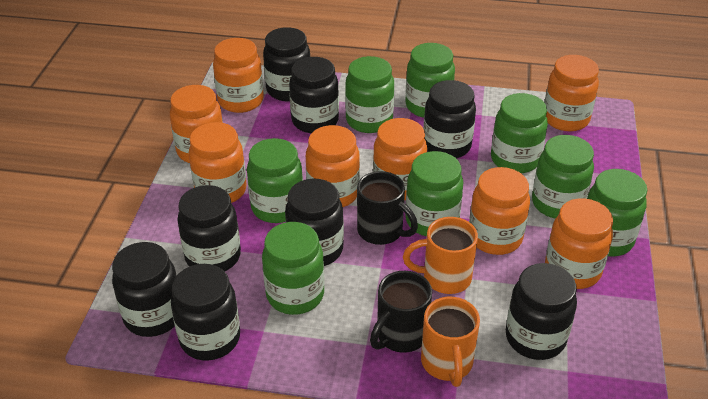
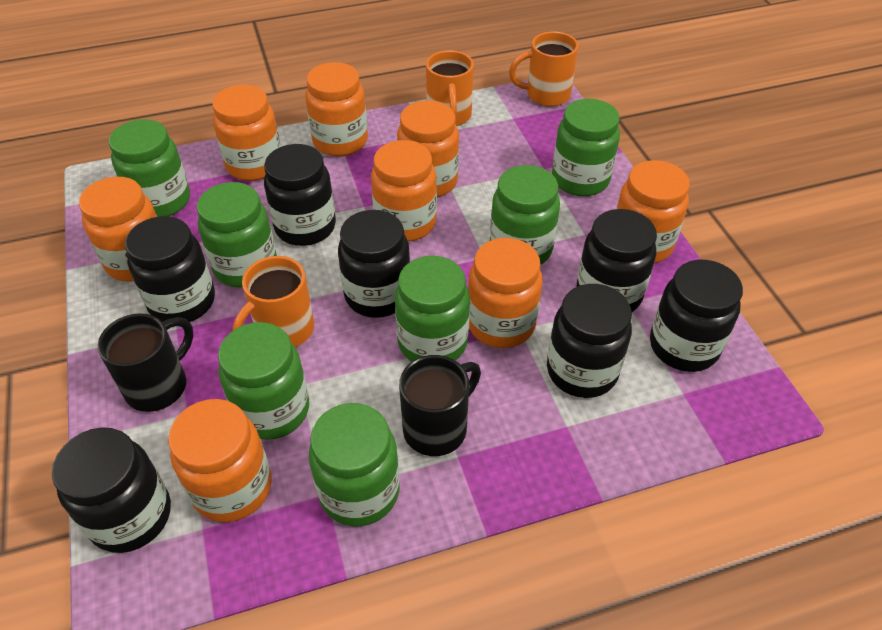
black jar: [112,242,177,337] [171,264,240,360] [177,185,241,272] [263,27,310,101] [285,179,344,266] [289,57,339,133] [423,80,476,158] [506,263,577,360] = 8 -> [52,427,171,553] [125,216,215,322] [264,144,336,246] [338,210,410,318] [547,284,632,398] [576,209,657,312] [650,260,743,372] = 7
green jar: [247,138,303,223] [262,222,324,315] [345,56,394,133] [405,43,455,118] [405,151,463,237] [491,93,548,173] [532,135,594,219] [587,169,647,256] = 8 -> [109,119,190,217] [197,182,277,288] [218,322,309,440] [309,403,400,526] [395,256,470,362] [490,165,560,265] [552,99,620,196] = 7
orange mug: [403,217,478,294] [421,297,480,387] = 2 -> [233,256,314,347] [426,50,474,126] [509,32,579,106] = 3

